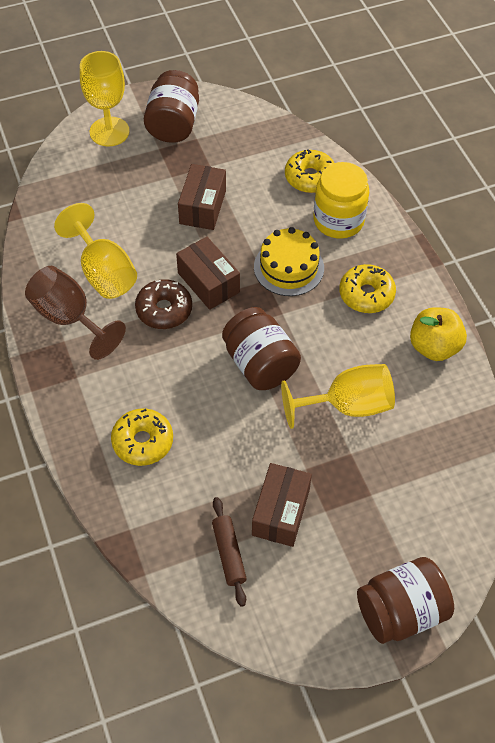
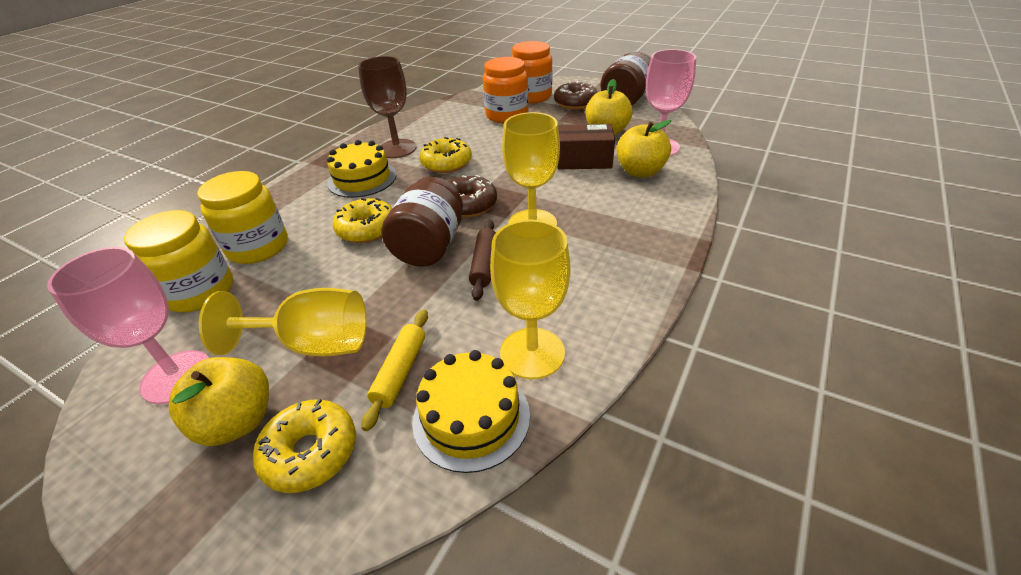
brown box: [176,237,240,310] [178,164,226,230] [252,463,312,547] = 3 -> [557,124,615,169] = 1
brown donut: [135,279,192,329] = 1 -> [448,175,497,217] [554,81,598,110] = 2
brown jar: [144,70,199,143] [222,307,301,390] [357,557,454,644] = 3 -> [381,177,463,267] [600,52,651,105] = 2
orange jar: none = 0 -> [483,57,528,123] [511,41,552,104] = 2
pink goblet: none = 0 -> [47,247,209,404] [646,49,696,156] = 2
yellow apple: [410,307,467,361] = 1 -> [169,357,269,446] [586,79,633,136] [617,120,672,178] = 3
yellow cake: [254,227,324,296] = 1 -> [327,140,396,198] [412,350,530,473] = 2
yellow jar: [313,162,369,239] = 1 -> [124,210,233,312] [197,171,288,264] = 2
yellow rolling pin: none = 0 -> [361,309,428,431] = 1

